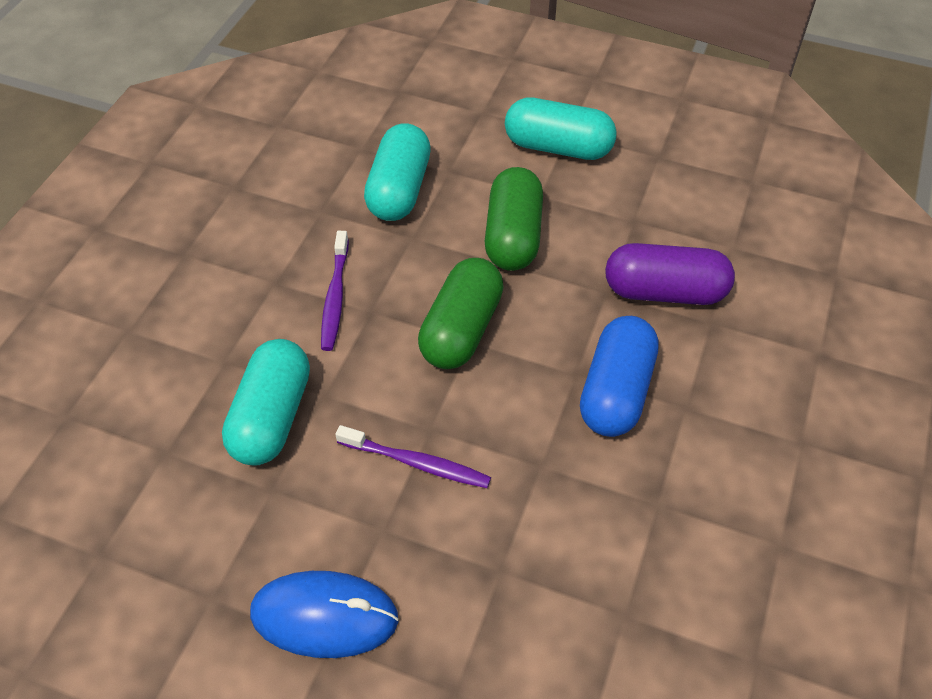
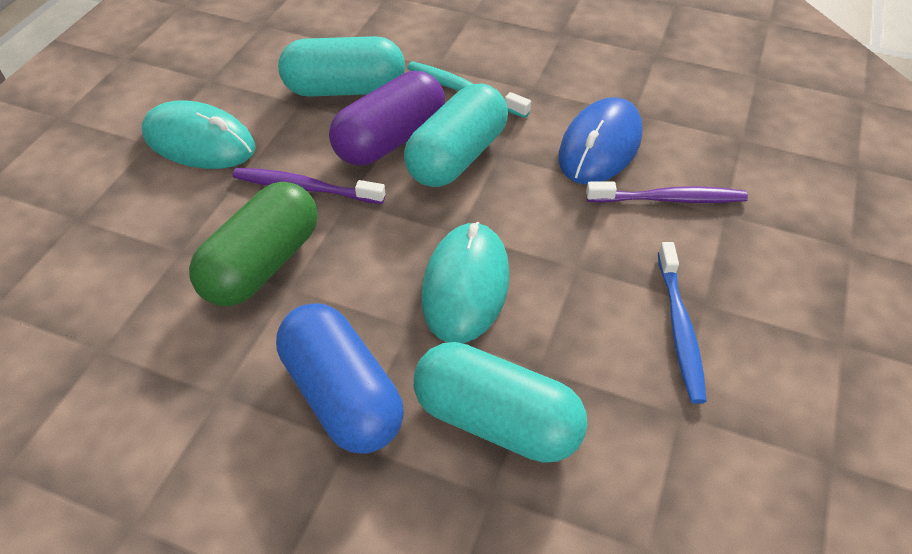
blue toothbrush: none = 0 -> [658,242,707,404] = 1
green capsule: [418,258,504,369] [485,167,543,271] = 2 -> [189,182,318,306] = 1
turquoise mouse: none = 0 -> [142,101,255,169] [421,222,510,344] = 2
turquoise toothbrush: none = 0 -> [407,61,531,118] = 1

